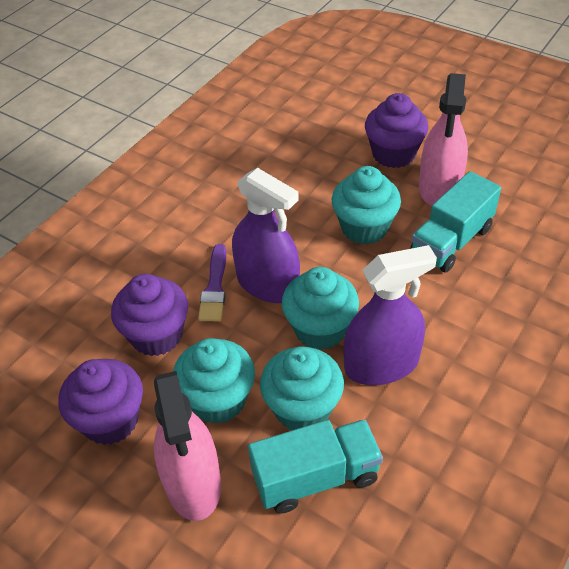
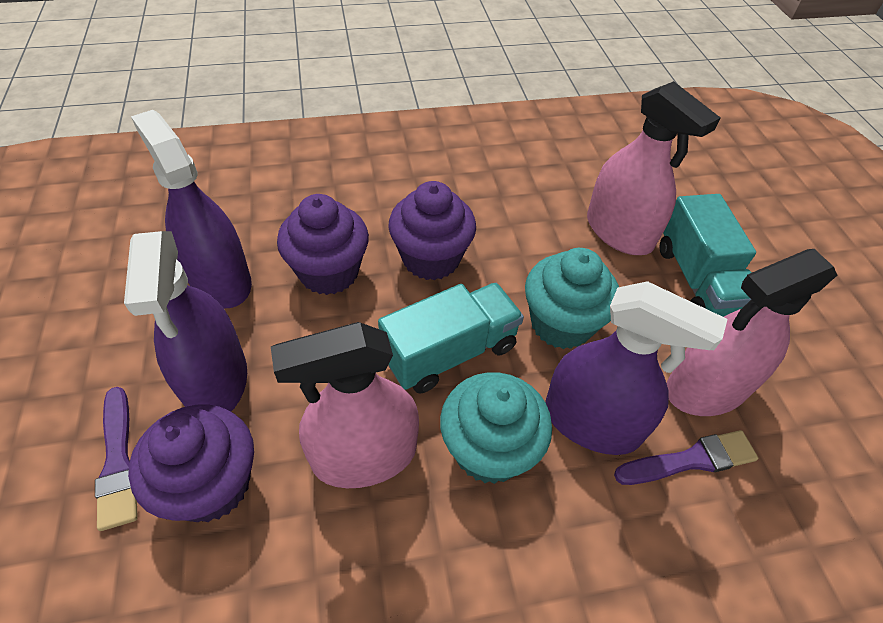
pink spray bottle: [154,371,221,521] [419,73,468,206] = 2 -> [271,322,419,488] [587,81,721,255] [667,249,837,416] = 3
purple brush: [198,244,226,321] = 1 -> [95,387,138,531] [614,430,758,485] = 2
purple spray bottle: [232,168,300,303] [344,245,437,385] = 2 -> [124,231,247,411] [131,110,252,309] [545,281,728,455] = 3
turquoise cupcake: [173,338,255,424] [260,346,344,430] [282,267,359,350] [332,166,401,244] = 4 -> [440,372,552,484] [525,248,619,349] = 2

